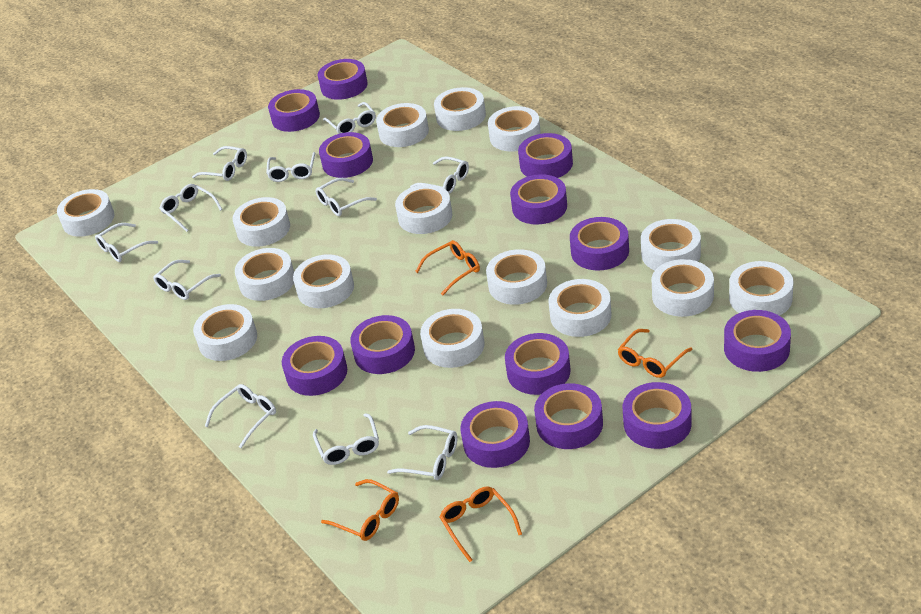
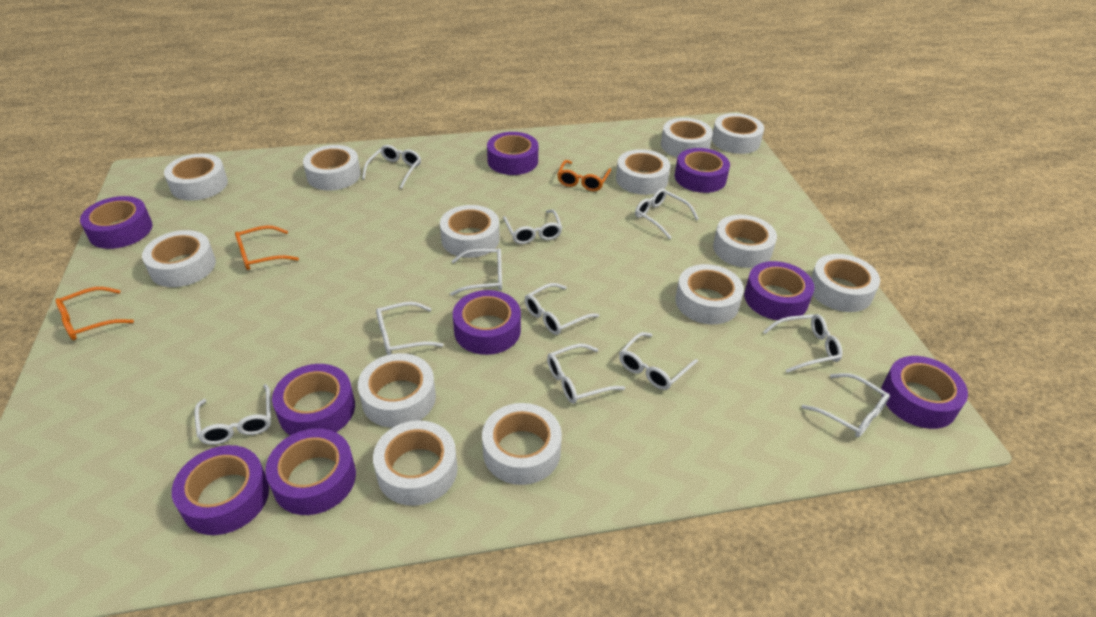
orange glasses: [321,479,399,541] [415,240,480,295] [439,487,522,562] [617,329,693,378] = 4 -> [55,287,134,340] [235,225,299,270] [557,160,611,191] = 3
purple tape: [268,89,320,132] [282,336,347,396] [318,59,368,100] [319,132,373,178] [350,315,415,374] [460,401,530,468] [505,333,571,395] [510,174,567,225] [518,133,573,178] [534,383,603,449] [570,217,629,270] [623,382,692,449] [724,310,791,372] = 13 -> [80,196,153,249] [172,445,269,535] [265,428,356,515] [272,364,355,435] [453,290,521,355] [487,132,538,175] [675,148,730,193] [744,261,814,321] [881,356,968,429] = 9
white tape: [57,189,115,237] [193,304,257,361] [232,197,290,247] [235,248,294,301] [293,254,354,308] [376,103,429,147] [395,184,452,234] [420,309,485,368] [434,87,486,131] [486,249,547,305] [488,106,541,151] [548,279,611,337] [641,219,701,270] [651,259,714,317] [729,261,793,316] = 15 -> [142,230,216,287] [164,154,228,201] [303,145,361,190] [358,353,436,428] [373,420,458,506] [440,205,500,258] [482,403,562,485] [616,149,670,195] [661,118,713,157] [675,264,744,324] [712,113,764,154] [713,215,777,268] [811,254,880,312] = 13

